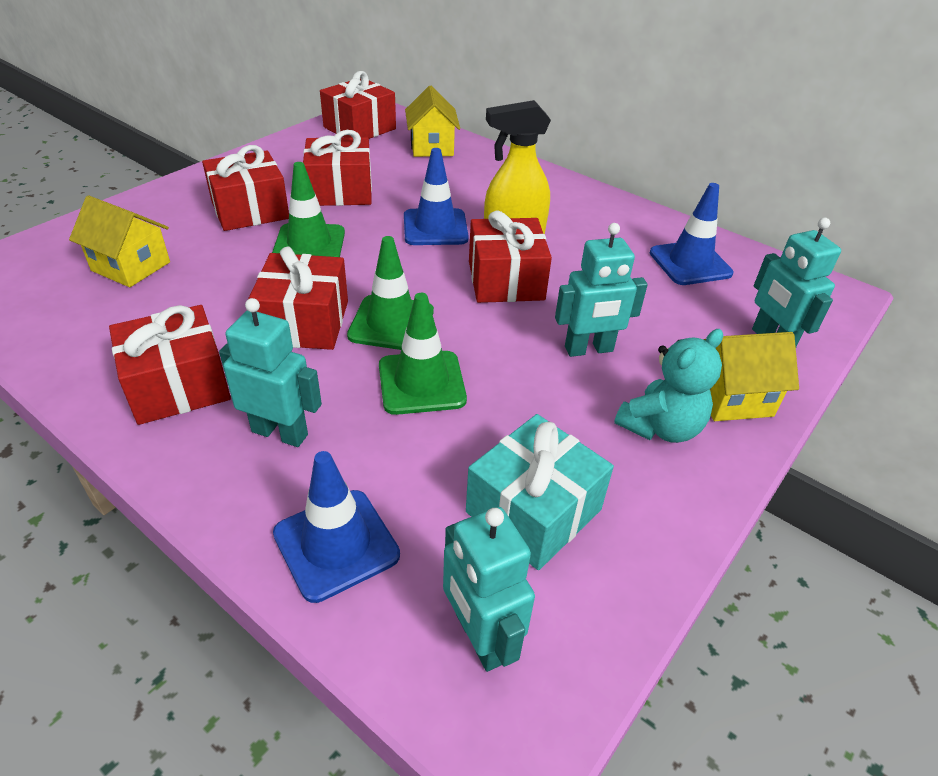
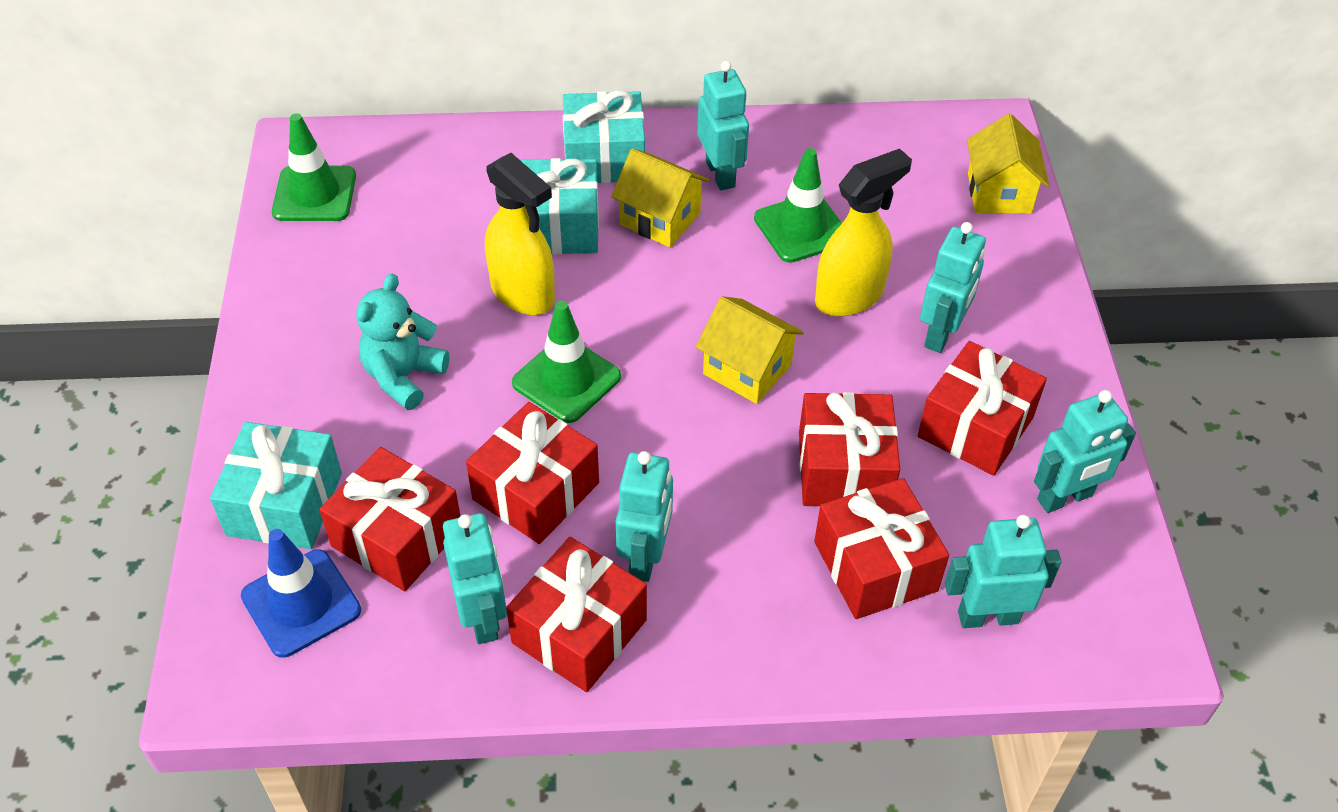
blue traffic cone: [273,451,400,603] [404,148,469,245] [650,183,733,285] = 3 -> [241,529,361,658] = 1
turquoise gift: [466,414,614,570] = 1 -> [210,422,342,549] [520,158,599,254] [563,90,645,183] = 3
turquoise robot: [219,298,322,447] [443,507,535,672] [555,223,648,357] [752,218,841,347] = 4 -> [443,513,507,644] [615,451,673,582] [697,61,749,190] [920,222,986,353] [945,515,1062,628] [1034,390,1136,513] = 6
yellow spray bottle: [484,100,551,234] = 1 -> [485,153,555,315] [815,149,912,317] = 2

